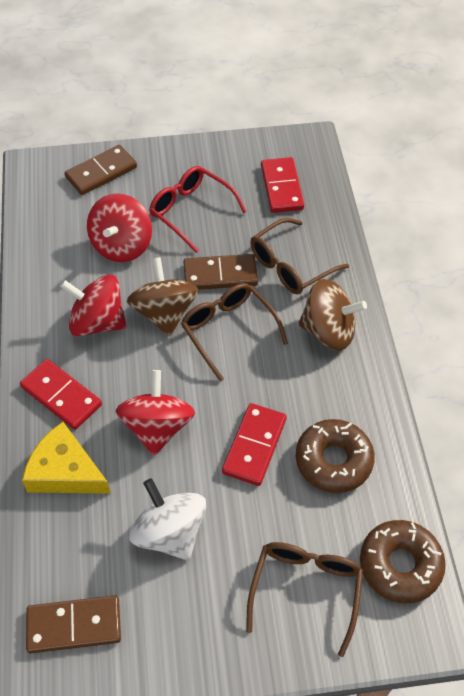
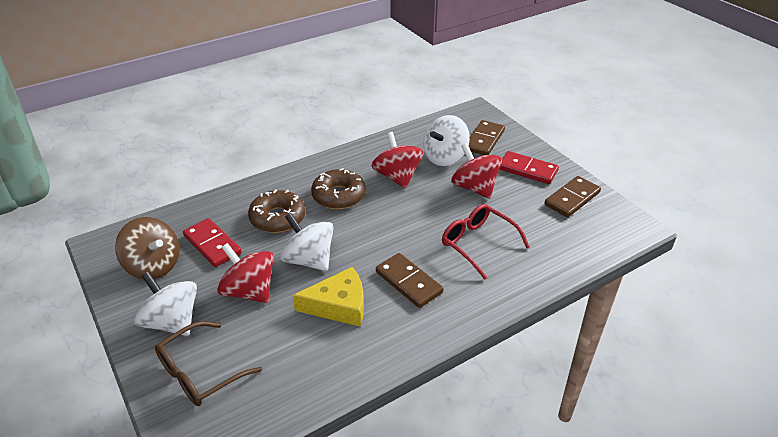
brown glasses: [181,283,288,382] [246,542,363,657] [250,218,349,294] = 3 -> [155,321,262,406] = 1
brown spinning top: [127,257,199,336] [298,279,367,350] = 2 -> [115,217,180,279] = 1
red domino: [20,359,102,430] [222,403,287,486] [261,157,304,213] = 3 -> [183,218,242,267] [499,151,559,184] = 2
white spinning top: [129,478,206,560] = 1 -> [134,272,197,336] [280,213,334,271] [423,115,470,166] = 3

